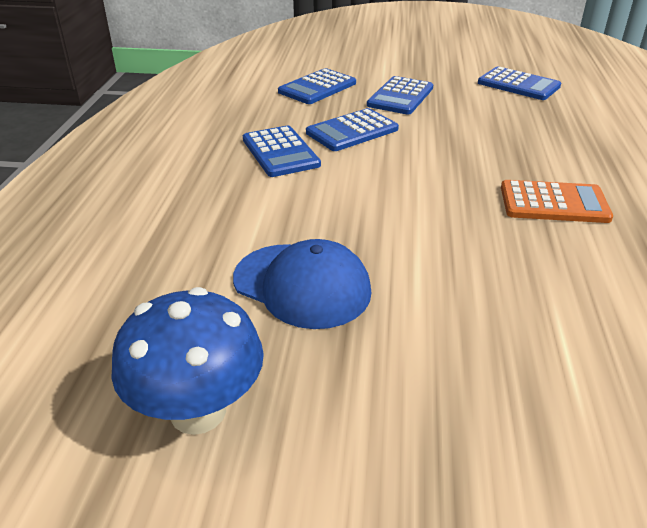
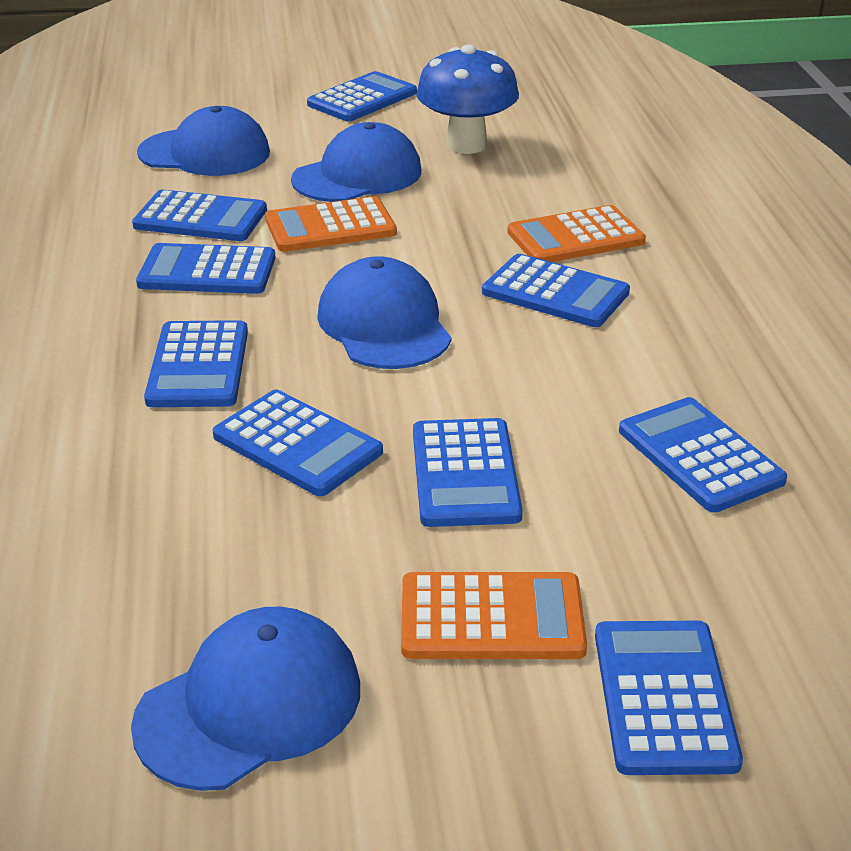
blue calculator: [243,126,321,177] [278,68,356,104] [306,108,399,151] [367,76,433,115] [478,66,561,100] = 5 -> [132,190,267,241] [136,243,276,294] [144,320,248,407] [213,390,383,496] [307,71,417,121] [413,418,523,527] [482,254,630,327] [595,621,743,775] [619,397,787,513] = 9
blue cap: [233,239,371,329] = 1 -> [131,607,360,791] [137,106,270,176] [291,122,421,202] [317,256,452,369] = 4
orange calculator: [501,180,613,223] = 1 -> [265,196,397,252] [401,572,587,659] [507,205,646,262] = 3

